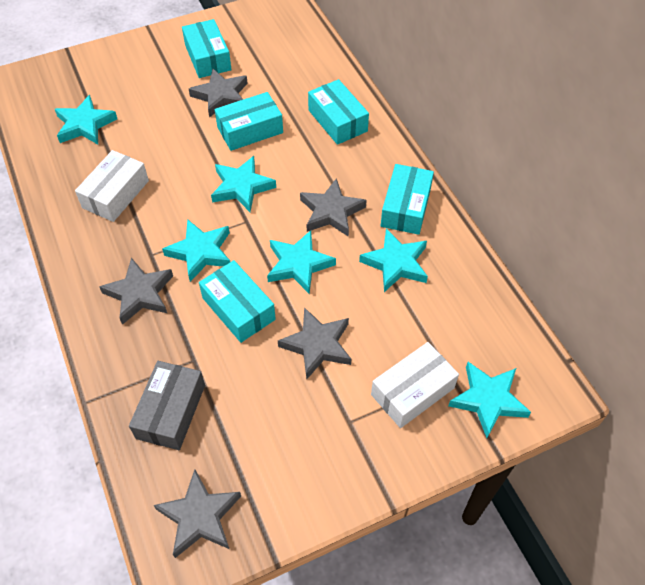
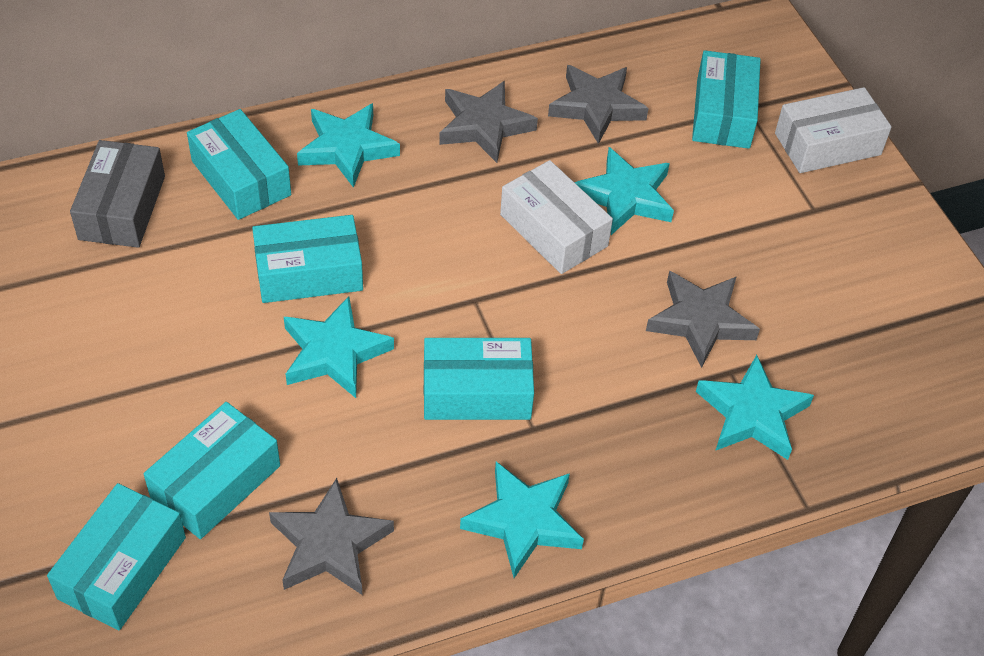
grey star: [99,258,173,325] [154,470,241,558] [189,69,248,118] [278,307,351,380] [300,178,367,237] = 5 -> [269,478,394,595] [439,81,538,163] [548,65,649,144] [646,271,760,368] = 4
turquoise box: [182,19,232,78] [199,260,276,343] [215,92,283,151] [308,79,369,145] [381,164,434,235] = 5 -> [47,483,186,630] [144,402,280,539] [187,109,291,220] [252,215,363,303] [424,338,534,420] [692,50,761,149] = 6
turquoise star: [55,95,117,144] [162,219,230,282] [211,156,276,212] [267,230,336,294] [359,228,428,292] [448,362,531,438] = 6 -> [284,296,394,398] [297,103,400,188] [460,461,584,578] [574,147,674,235] [696,355,814,460] = 5

